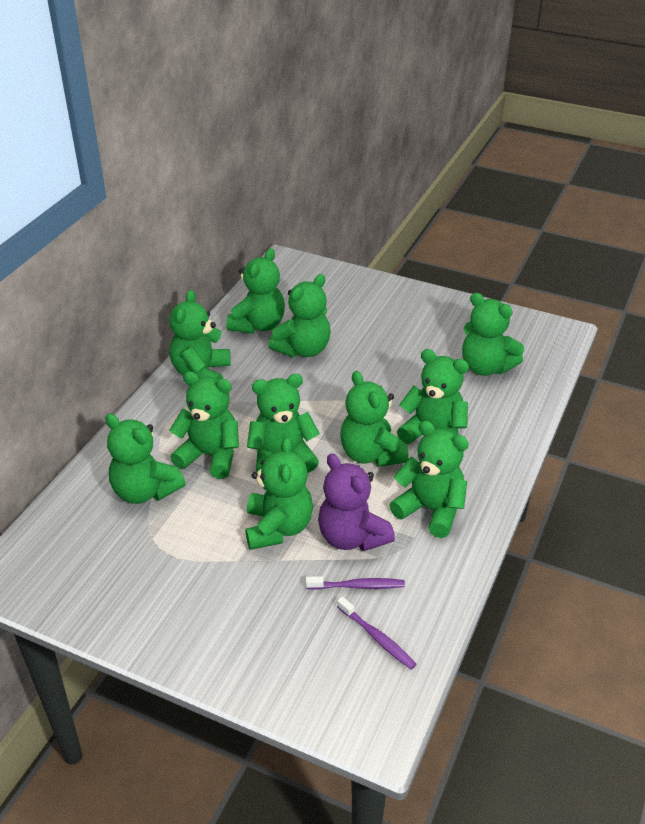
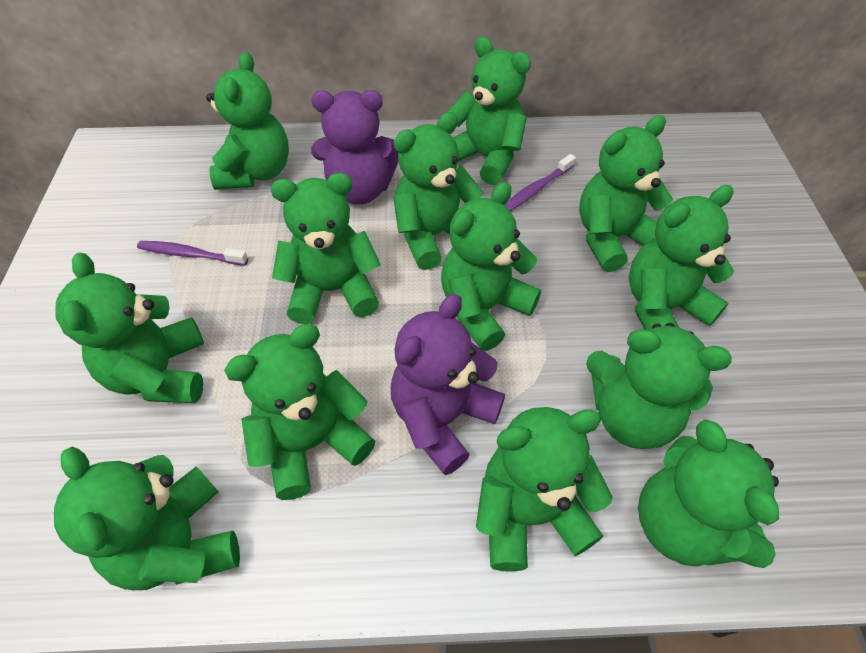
green teddy bear: [105,413,186,504] [169,290,231,379] [169,371,239,479] [226,248,285,334] [245,437,313,550] [247,374,320,473] [268,274,331,357] [340,371,409,467] [390,421,469,538] [397,349,469,444] [462,293,524,376] = 11 -> [54,447,240,590] [56,253,204,403] [206,52,289,190] [224,324,375,500] [271,173,381,324] [393,112,484,270] [441,182,541,351] [448,37,531,185] [476,407,613,572] [579,115,673,272] [586,323,732,449] [629,185,734,330] [638,419,779,568] = 13
purple teddy bear: [318,453,395,551] = 1 -> [311,90,399,205] [391,294,505,475] = 2

